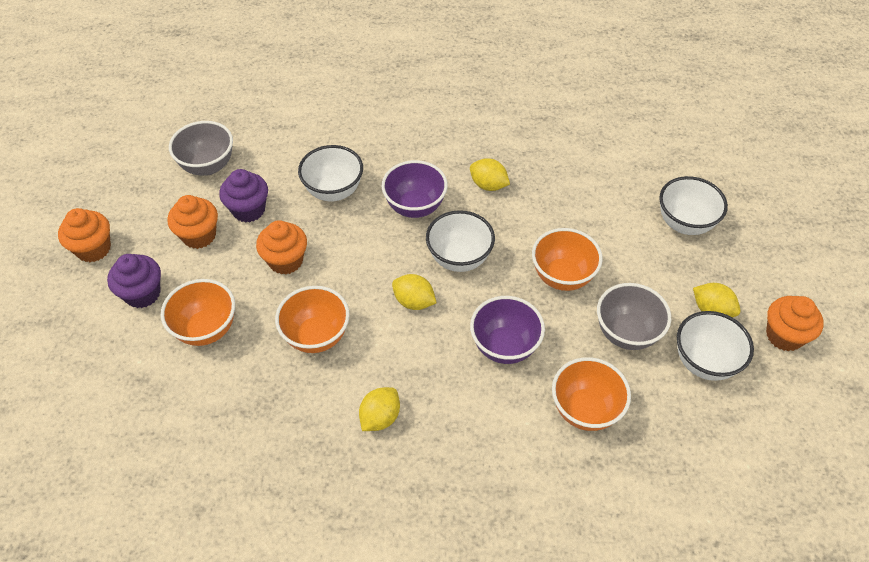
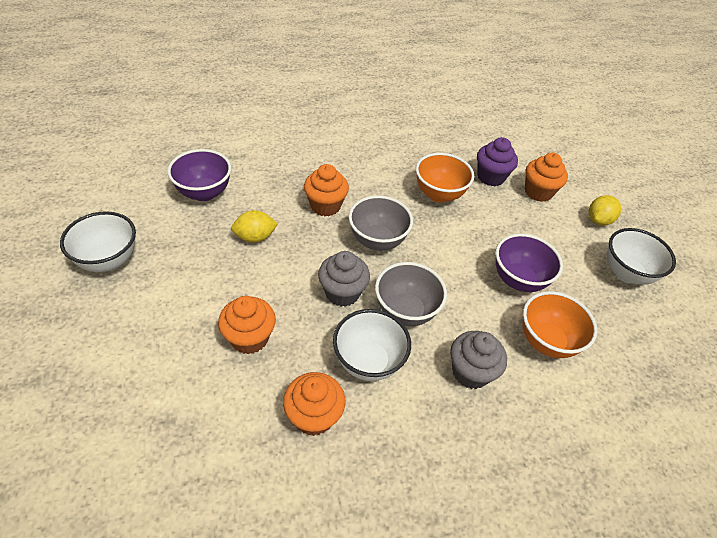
grey cupcake: none = 0 -> [318,251,370,307] [450,331,507,389] = 2
orange bowl: [161,279,235,346] [275,286,350,353] [532,228,603,291] [552,357,631,431] = 4 -> [416,153,474,203] [523,291,597,358] = 2
purple cupcake: [107,254,161,308] [219,169,268,223] = 2 -> [477,137,518,186] = 1
white bowl: [298,145,363,202] [426,210,495,272] [659,176,728,235] [677,311,754,381] = 4 -> [60,211,136,272] [333,309,411,381] [607,228,676,285] = 3
yellow lemon: [359,387,400,431] [392,274,437,310] [470,158,510,191] [693,283,741,318] = 4 -> [231,210,278,243] [589,195,621,226] = 2

